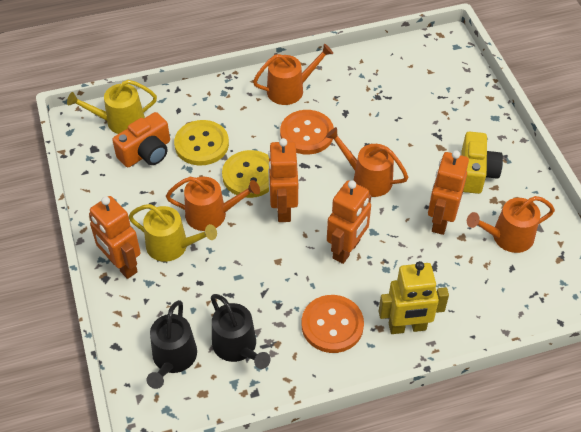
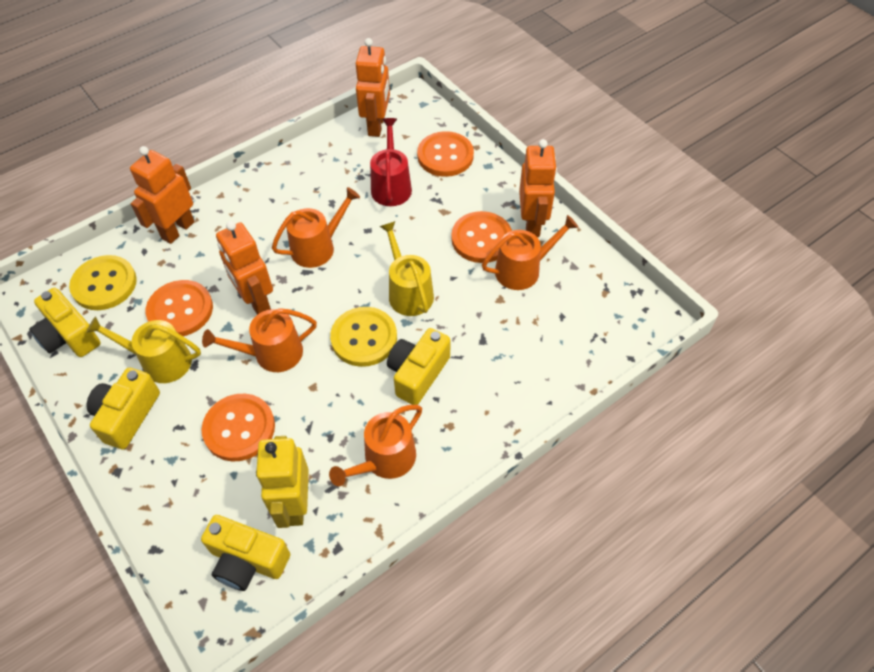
black watering can: [147,300,197,389] [211,294,270,369] = 2 -> none = 0
orange button: [280,110,334,155] [302,295,364,353] = 2 -> [146,280,213,336] [201,394,275,461] [417,131,474,177] [451,211,512,263] = 4
orange camera: [112,112,170,167] = 1 -> none = 0
red watering can: none = 0 -> [370,118,412,206] = 1
yellow camera: [461,132,503,194] = 1 -> [29,288,101,357] [87,368,160,450] [201,515,290,591] [387,328,450,405] = 4

